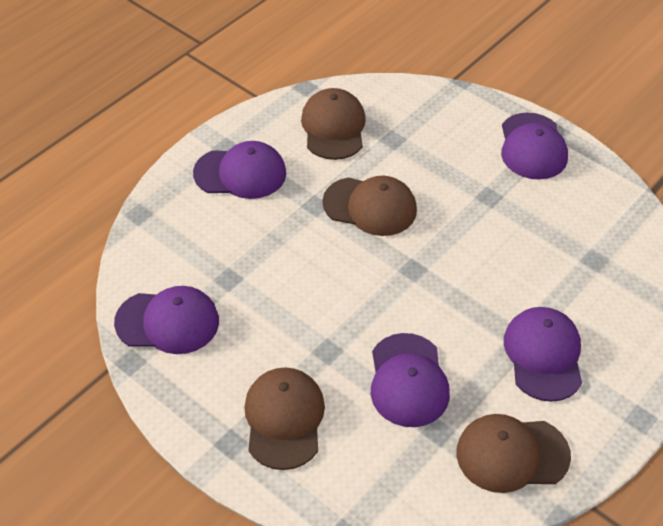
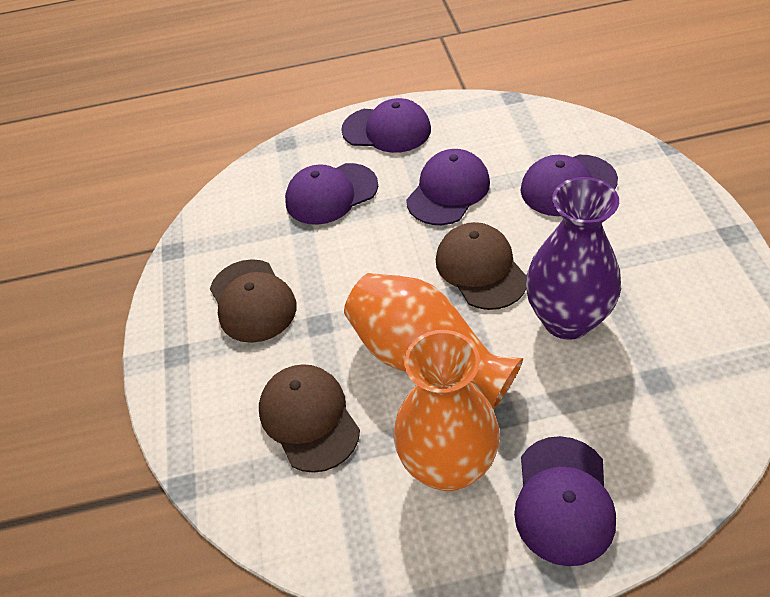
brown cap: [244,368,325,470] [301,88,366,160] [322,176,417,236] [456,414,571,493] = 4 -> [210,259,297,343] [259,364,360,473] [436,222,526,310] = 3
orange vase: none = 0 -> [344,273,523,409] [394,330,500,491] = 2
purple vase: none = 0 -> [526,177,621,340] = 1

